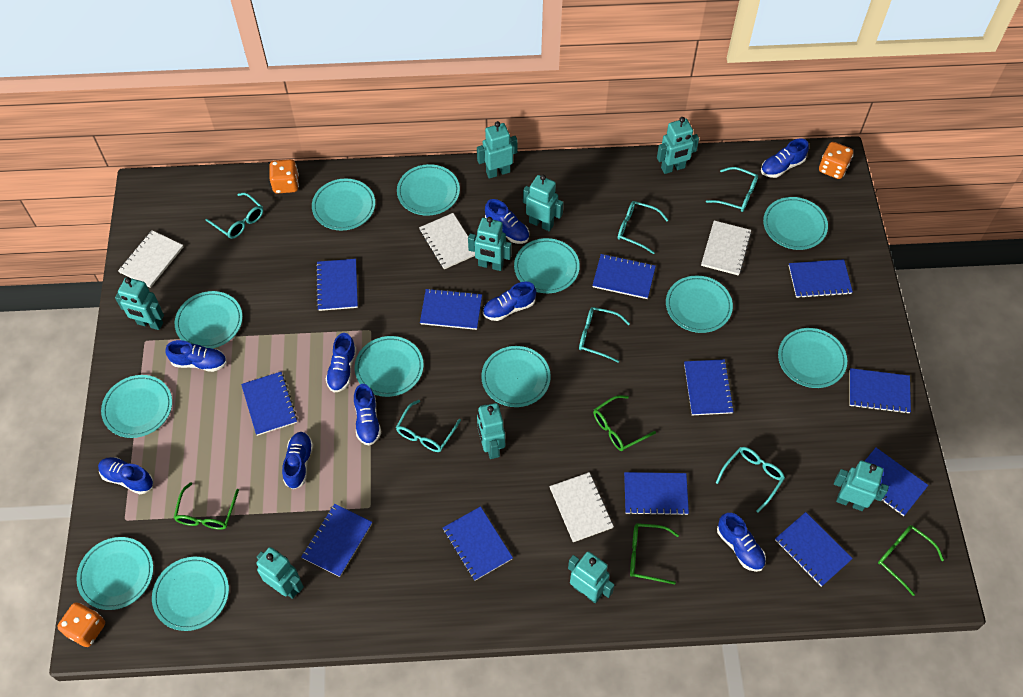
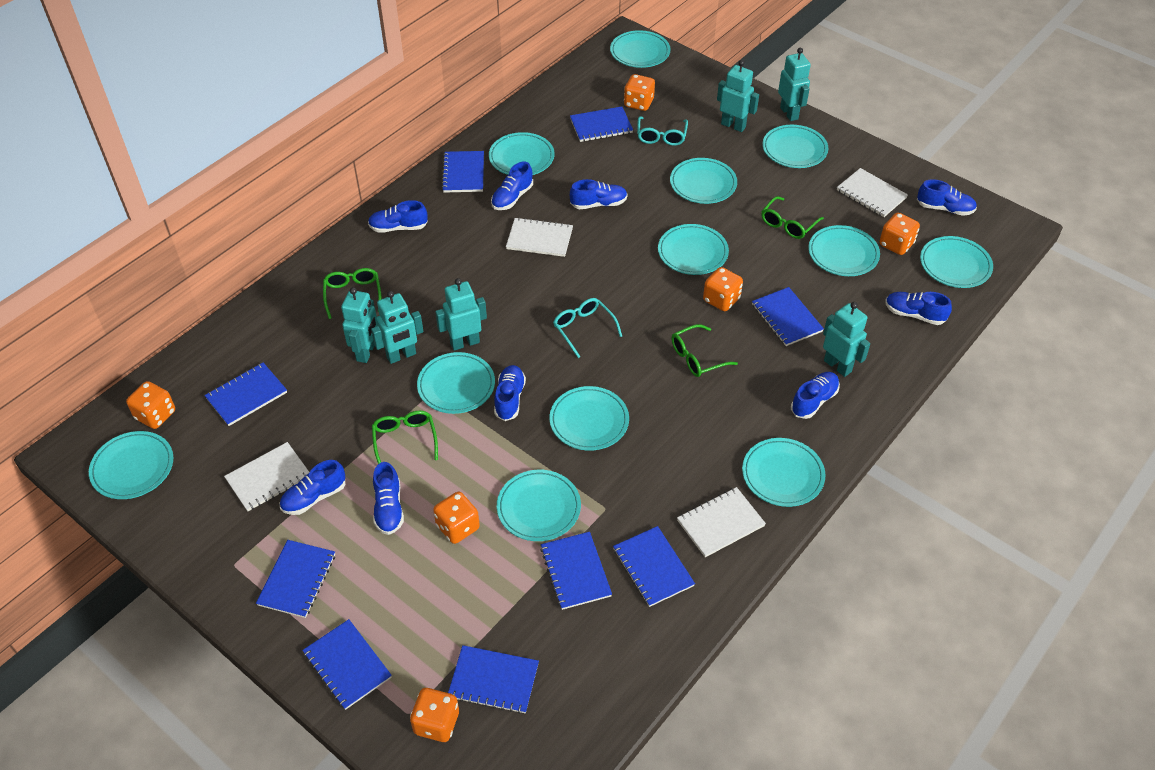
blue notebook: [241,372,298,436] [301,504,372,577] [316,259,358,311] [420,288,482,330] [443,506,513,581] [592,254,656,299] [624,472,689,516] [684,359,734,415] [775,512,853,587] [789,259,853,298] [849,368,911,414] [865,448,928,516] = 12 -> [204,363,287,426] [256,540,335,618] [302,619,392,710] [441,151,484,193] [448,645,539,714] [540,532,612,610] [570,107,633,142] [613,526,695,607] [752,287,824,346] = 9
orange dice: [57,602,105,647] [269,159,299,194] [819,142,853,179] = 3 -> [126,381,175,429] [410,688,459,742] [433,492,480,544] [624,74,655,111] [703,267,743,311] [879,213,920,255] = 6
turquoise glasses: [205,193,263,239] [396,400,461,452] [579,307,630,363] [618,201,668,254] [706,167,758,212] [716,447,785,513] = 6 -> [553,298,622,358] [637,116,688,146] = 2
turquoise robot: [115,277,164,330] [257,547,304,599] [468,217,512,271] [477,121,518,179] [477,403,505,459] [523,174,564,231] [568,551,615,603] [657,117,699,174] [834,461,889,511] = 9 -> [341,287,378,363] [371,291,424,364] [435,278,487,351] [717,60,759,132] [778,48,811,121] [823,302,870,377] = 6

